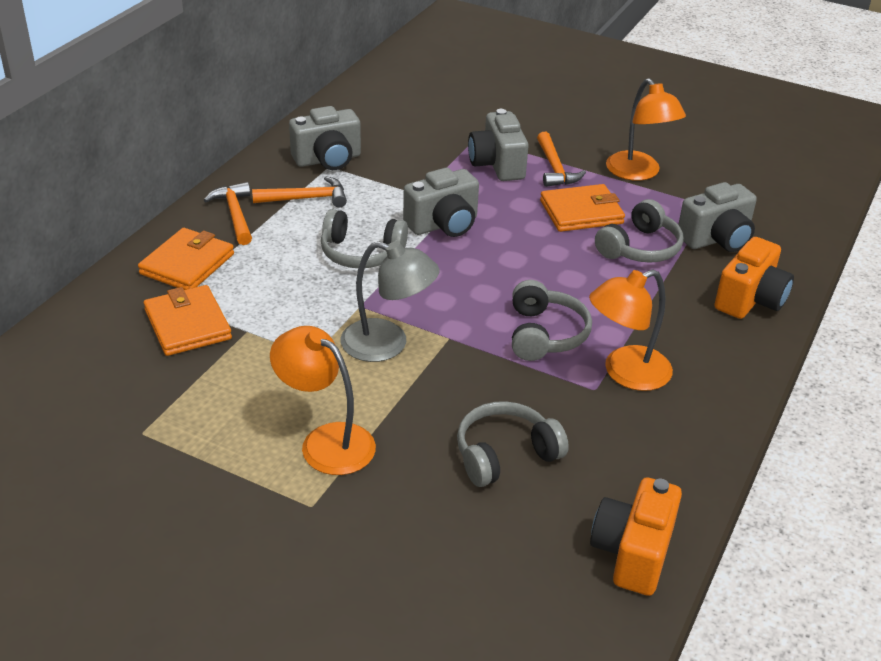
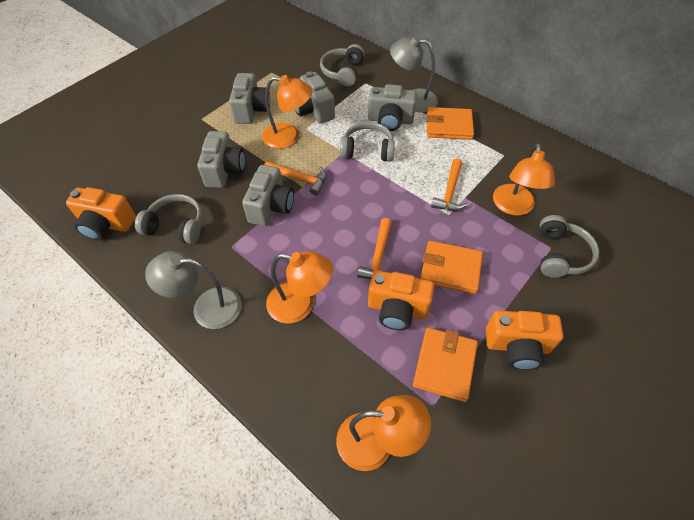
grey camera: [289,106,361,170] [403,168,479,237] [468,109,529,181] [678,182,757,252] = 4 -> [197,131,245,188] [229,73,270,124] [242,165,294,226] [295,71,335,124] [368,84,417,131] = 5
grey lamp: [341,241,439,362] = 1 -> [145,251,242,329] [390,35,438,112] = 2
orange camera: [590,477,682,596] [714,237,794,319] = 2 -> [66,187,136,240] [368,270,434,330] [486,310,563,370] = 3
orange lamp: [270,326,376,475] [589,269,673,391] [606,78,686,181] = 3 -> [262,75,313,149] [266,251,333,324] [336,395,431,471] [493,143,555,215] = 4

